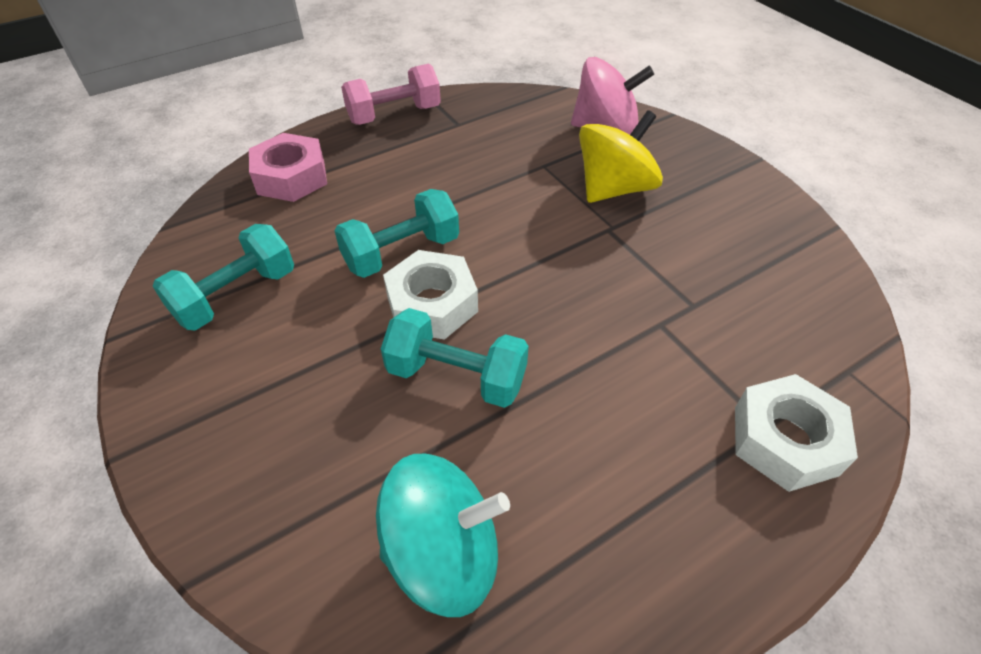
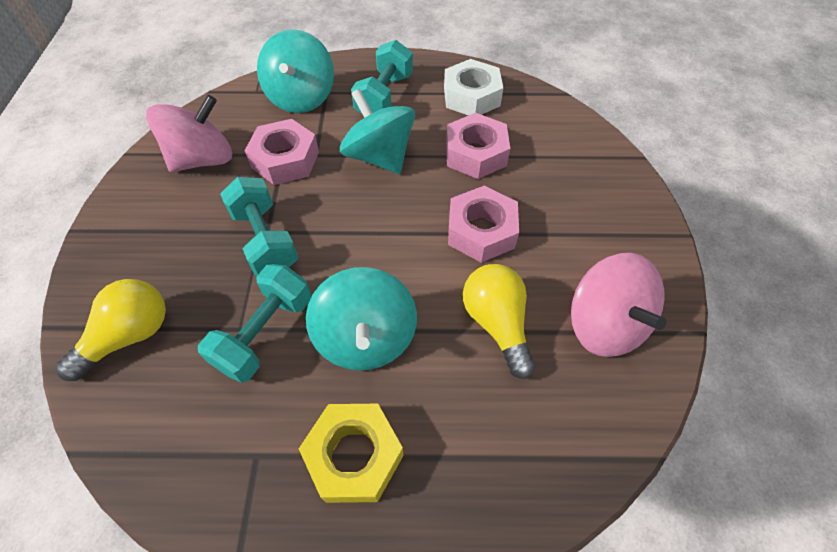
pink dumbbell: [341,64,441,125] = 1 -> none = 0
pink nut: [249,133,327,202] = 1 -> [245,119,319,185] [446,113,510,179] [448,186,519,263] = 3
pink spinning top: [571,57,654,135] = 1 -> [146,95,232,172] [571,253,666,357] = 2
turquoise spinning top: [376,454,510,617] = 1 -> [257,29,334,113] [306,267,417,370] [340,89,415,174] = 3
white nut: [383,250,478,340] [735,374,858,492] = 2 -> [444,59,503,116] = 1
yellow light bulb: none = 0 -> [55,279,166,381] [463,264,535,379] = 2
yellow nut: none = 0 -> [299,404,404,503] = 1
yellow spinning top: [579,110,663,203] = 1 -> none = 0

